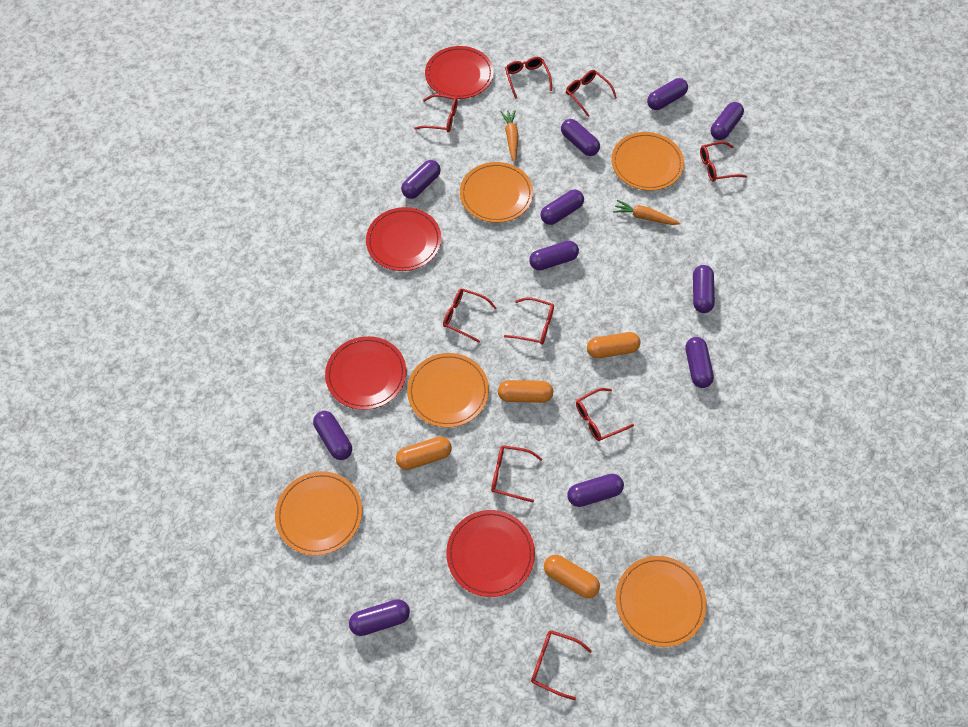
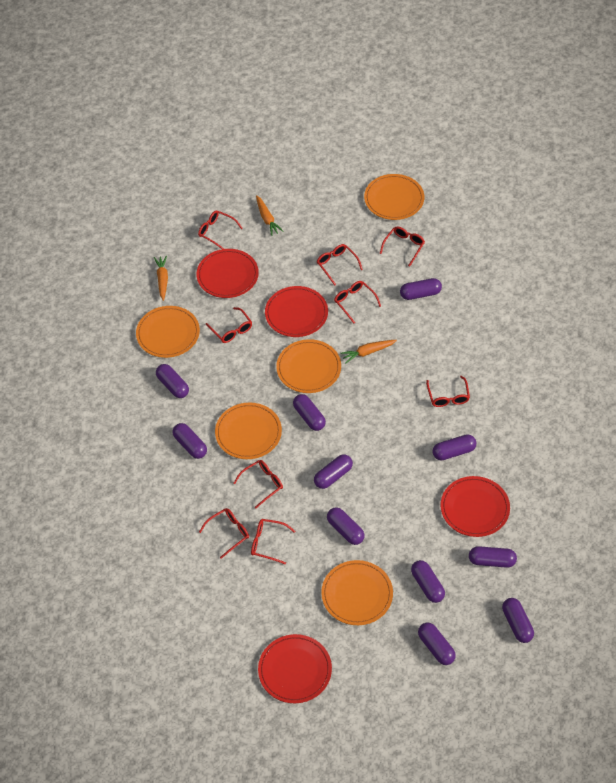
orange capsule: [396,437,452,470] [498,380,553,403] [544,555,600,598] [587,332,641,358] = 4 -> none = 0
orange carrot: [500,110,518,162] [613,200,680,225] = 2 -> [154,256,168,301] [256,195,283,236] [340,340,397,363] = 3

